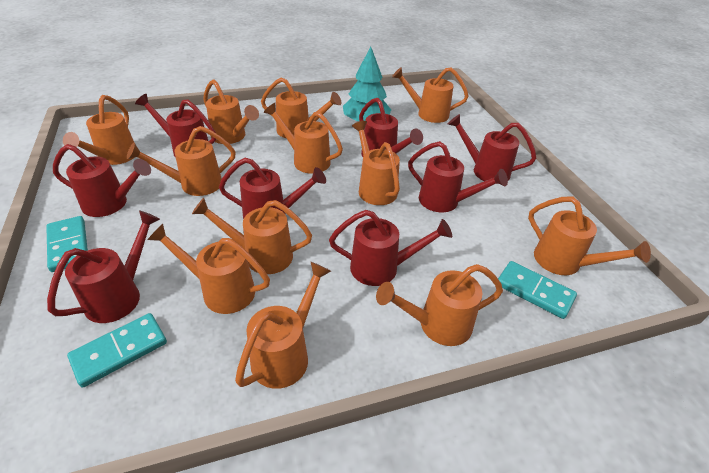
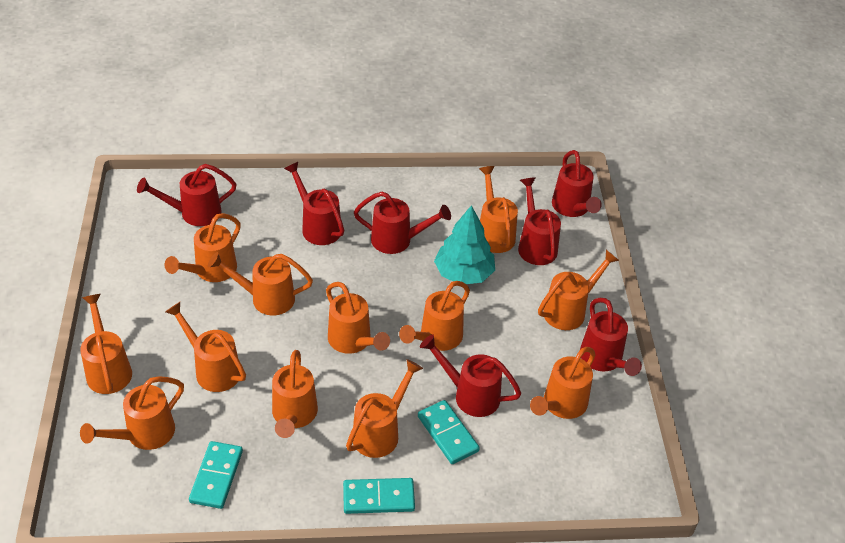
red watering can: [47,210,160,323] [53,144,151,217] [135,94,216,158] [219,158,326,219] [329,210,452,286] [359,98,423,157] [408,141,508,212] [448,114,536,184] = 8 -> [137,164,237,226] [284,162,344,245] [354,192,451,254] [420,334,521,417] [518,177,561,265] [552,150,602,217] [580,298,642,376] = 7

